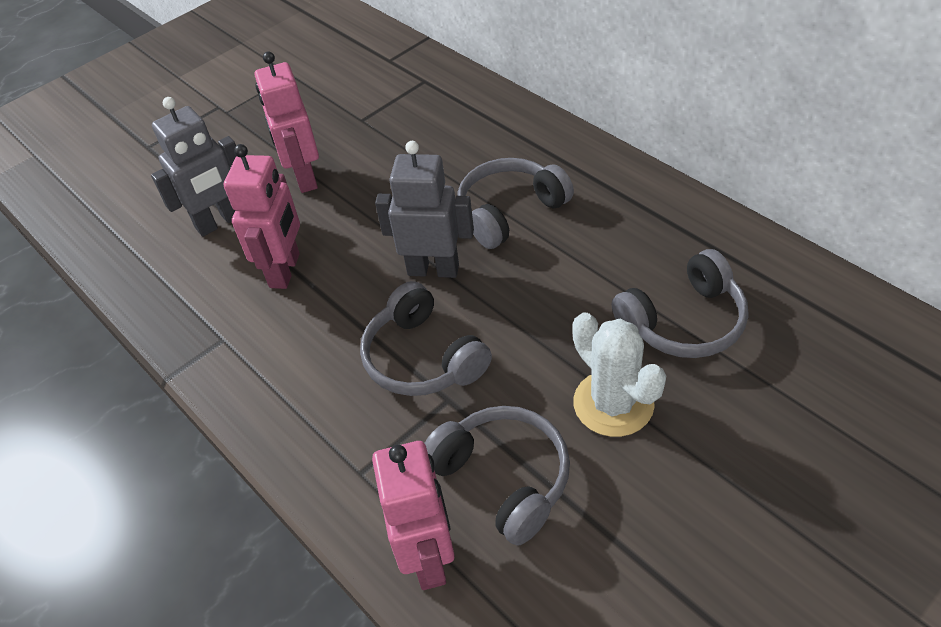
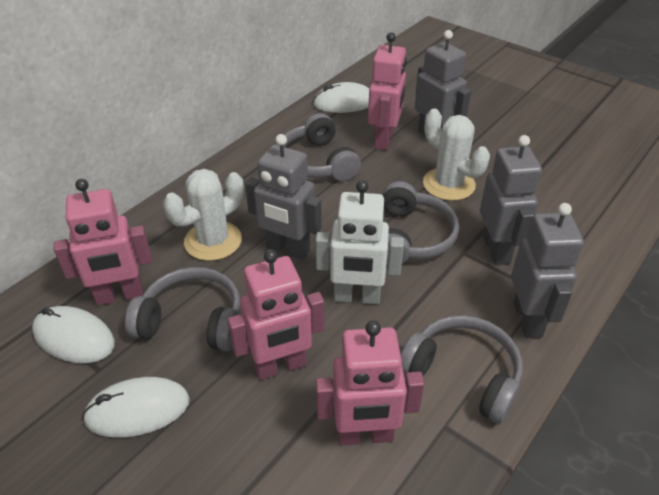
grey robot: [151,97,237,237] [375,141,474,278] = 2 -> [245,134,322,260] [415,30,471,136] [480,135,542,265] [511,203,584,338] = 4
pink robot: [224,144,300,289] [255,51,319,193] [372,441,455,590] = 3 -> [54,179,152,305] [228,249,325,380] [316,320,424,446] [368,32,407,150] = 4
white cactus: [572,312,666,437] = 1 -> [163,169,244,261] [423,109,490,201] = 2
white mouse: none = 0 -> [32,306,115,363] [82,377,190,437] [313,82,370,113] = 3
white robot: none = 0 -> [316,180,404,304] = 1

